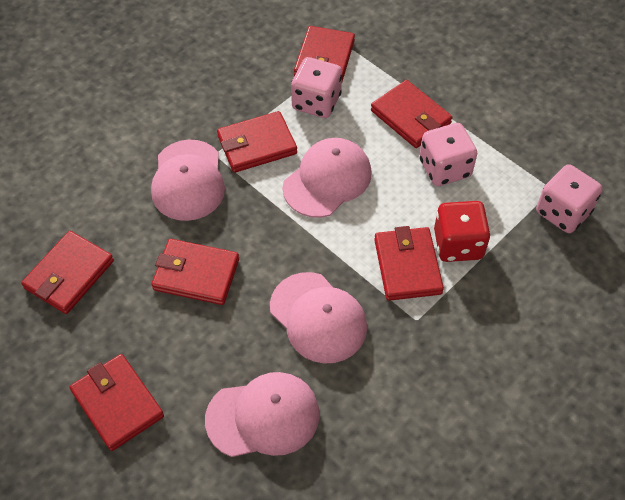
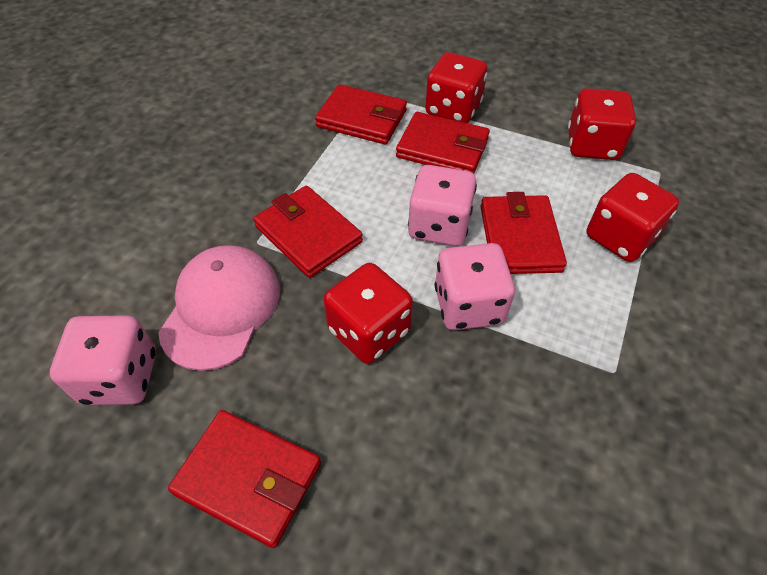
pink cap: [151,139,225,221] [205,372,320,457] [270,272,367,363] [283,138,372,218] = 4 -> [158,245,280,371] = 1
red dice: [434,201,490,262] = 1 -> [323,263,413,364] [425,52,488,123] [568,88,636,160] [587,173,679,262] = 4
red wallet: [21,231,114,314] [70,354,164,451] [151,239,239,305] [217,111,297,173] [294,26,355,82] [371,80,452,148] [374,226,444,301] = 7 -> [168,410,321,548] [253,186,363,278] [315,84,407,144] [396,112,490,174] [480,192,567,274] = 5

